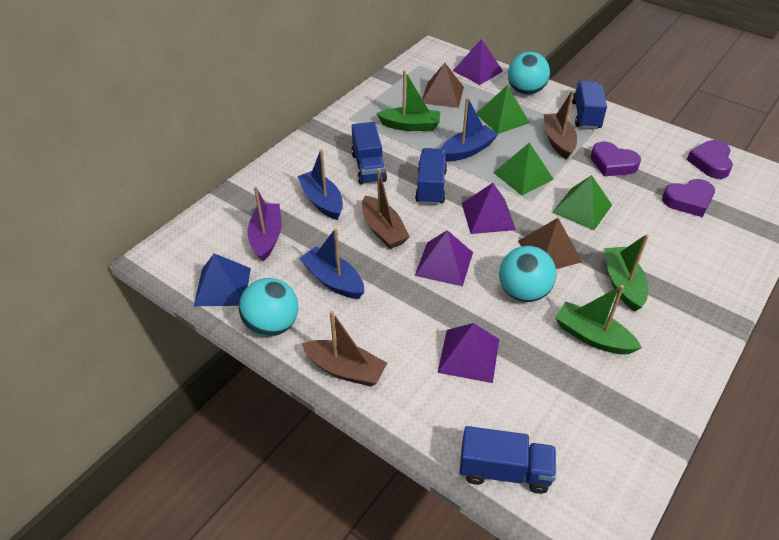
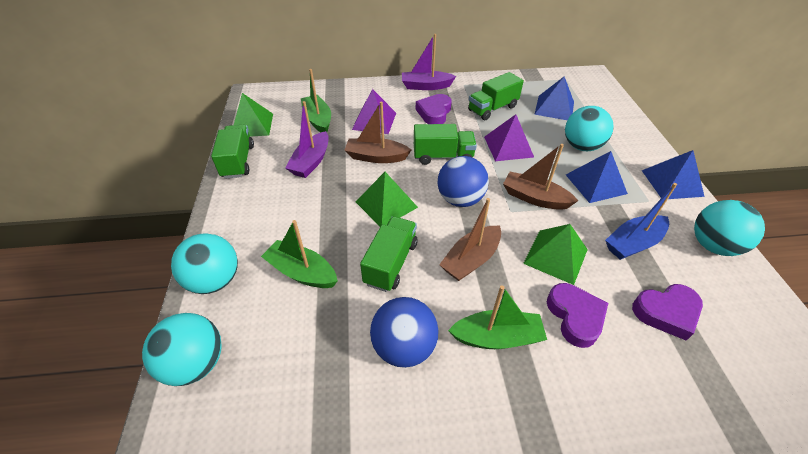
blue ball: none = 0 -> [370,297,439,368] [438,156,489,207] = 2
blue boat: [297,149,343,220] [299,228,364,299] [441,98,498,161] = 3 -> [605,183,677,260] = 1
blue pyramid: [194,253,251,306] = 1 -> [534,77,574,120] [566,151,628,203] [642,150,705,199] = 3
blue truck: [351,122,387,185] [415,148,447,205] [459,426,556,494] [572,81,607,129] = 4 -> none = 0
brown pyramid: [422,63,464,108] [518,218,582,269] = 2 -> none = 0
green truck: none = 0 -> [211,125,254,179] [360,216,417,292] [414,124,477,165] [468,72,524,120] = 4
purple boat: [247,186,282,261] = 1 -> [285,101,329,178] [402,34,456,90] = 2
purple pyramid: [415,230,473,286] [438,323,499,383] [453,39,503,85] [462,183,516,234] = 4 -> [352,89,396,134] [484,114,534,161] = 2
turquoise ball: [239,278,298,337] [499,246,557,302] [508,52,550,95] = 3 -> [142,313,222,386] [171,233,238,294] [565,106,613,151] [694,200,765,256] = 4

